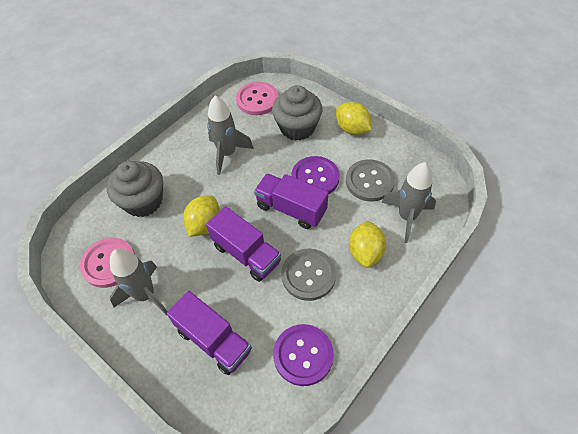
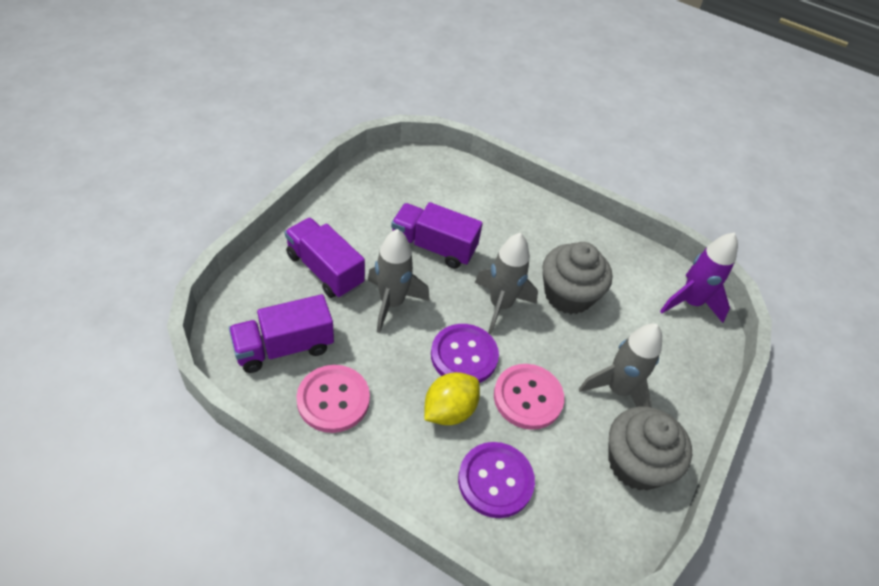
grey button: [281,248,336,301] [346,159,395,202] = 2 -> none = 0
purple rocket: none = 0 -> [660,232,738,323] = 1
yellow lemon: [183,195,220,237] [336,102,372,135] [349,221,386,268] = 3 -> [424,372,480,425] = 1

